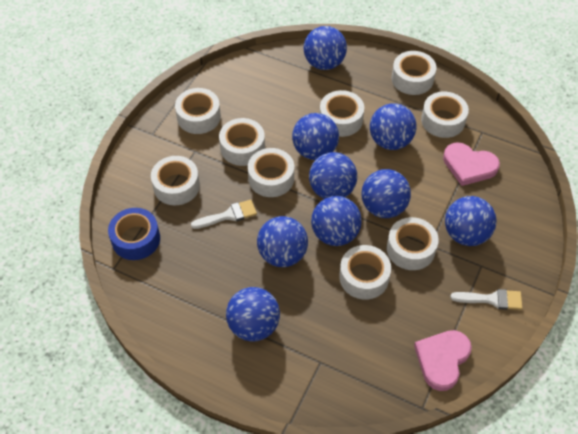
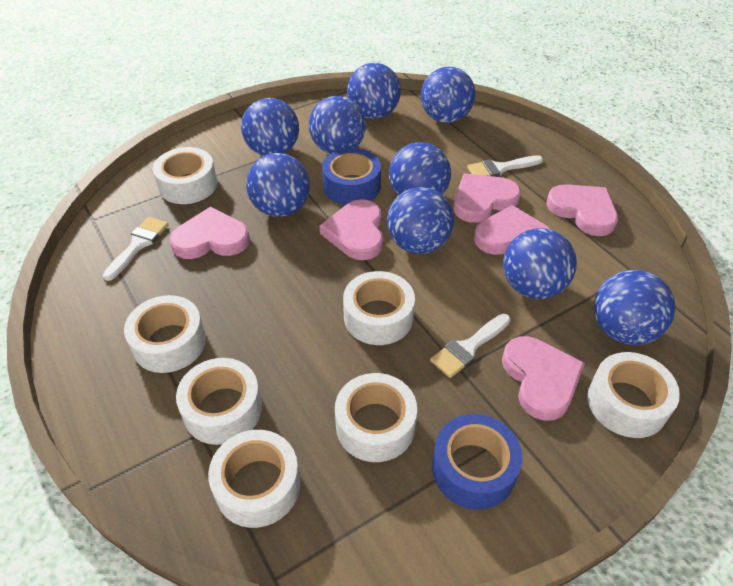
blue tape: [108,208,160,260] = 1 -> [322,148,381,205] [432,414,522,510] = 2
pink heart: [414,330,472,391] [443,142,500,186] = 2 -> [169,207,250,259] [320,199,383,260] [453,173,521,223] [474,205,551,255] [502,336,585,421] [546,184,618,236] = 6
white brush: [191,200,257,229] [450,289,522,310] = 2 -> [103,217,168,281] [430,314,511,378] [467,155,543,177] = 3
white tape: [151,156,200,205] [175,88,221,134] [219,118,265,166] [248,148,294,197] [320,90,364,137] [339,245,391,300] [387,217,439,270] [392,51,436,95] [421,92,469,138] = 9 -> [124,295,206,373] [153,147,217,204] [176,358,262,445] [208,430,300,528] [335,373,417,462] [343,271,415,345] [587,352,680,438] = 7

